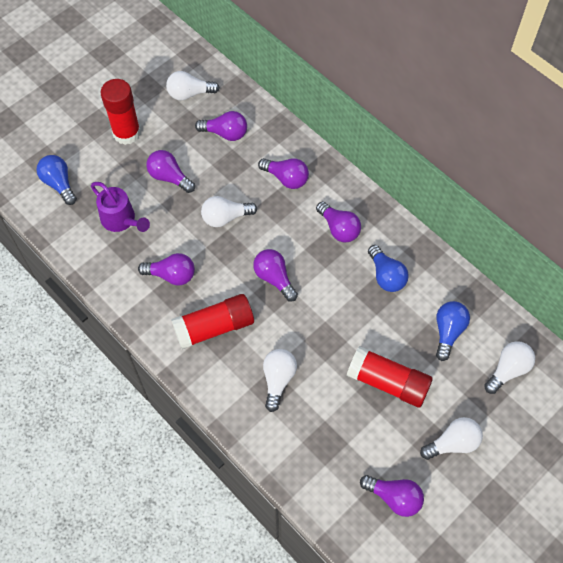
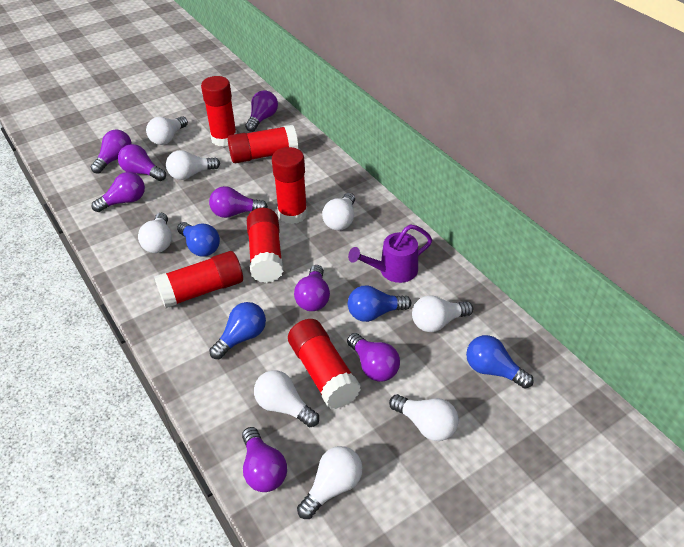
blue light bulb: [37,155,77,205] [368,245,409,292] [436,301,470,361] = 3 -> [177,222,220,256] [209,302,266,359] [348,285,411,322] [466,335,534,389] = 4
purple light bulb: [138,253,195,285] [146,150,195,193] [195,111,247,141] [253,249,298,302] [258,158,309,189] [316,201,361,242] [360,475,424,517] = 7 -> [91,129,132,174] [92,172,145,212] [118,144,166,181] [209,186,268,218] [242,427,287,492] [245,90,278,132] [294,265,330,311] [347,333,400,382] = 8
red glue stick: [100,79,141,145] [171,294,254,349] [347,346,433,407] = 3 -> [154,251,243,308] [201,76,237,147] [228,125,298,163] [247,208,284,283] [272,147,308,224] [288,319,361,409] = 6
white light bulb: [166,71,220,100] [201,196,257,227] [263,349,297,412] [420,417,483,460] [484,341,535,394] = 5 -> [138,213,172,253] [146,116,188,145] [166,150,220,180] [254,370,319,427] [297,446,363,519] [322,193,355,230] [389,394,459,441] [412,295,473,332] = 8

